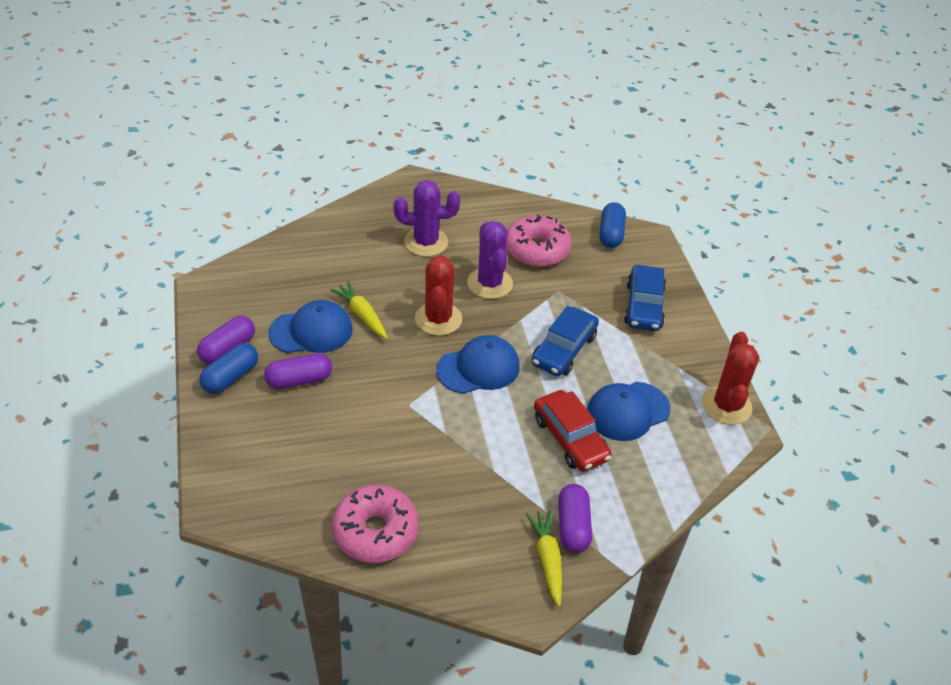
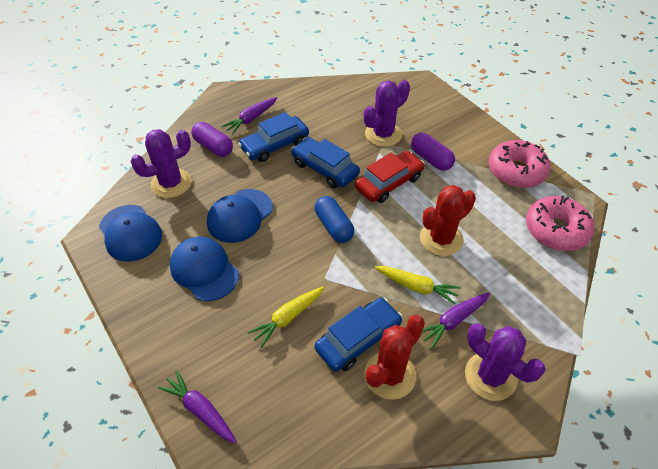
blue capsule: [199,343,258,394] [599,202,626,248] = 2 -> [315,196,354,243] = 1
blue car: [531,306,599,376] [624,265,666,331] = 2 -> [238,112,309,162] [291,137,360,188] [315,298,403,372] = 3
purple cactus: [394,180,460,257] [467,221,513,299] = 2 -> [130,129,191,198] [364,80,410,147] [465,323,545,401] = 3
purple capsule: [197,316,255,364] [264,353,332,389] [558,484,592,553] = 3 -> [191,122,233,157] [411,133,455,171] = 2
purple carrot: none = 0 -> [158,370,237,443] [221,97,277,134] [422,293,490,349] = 3

